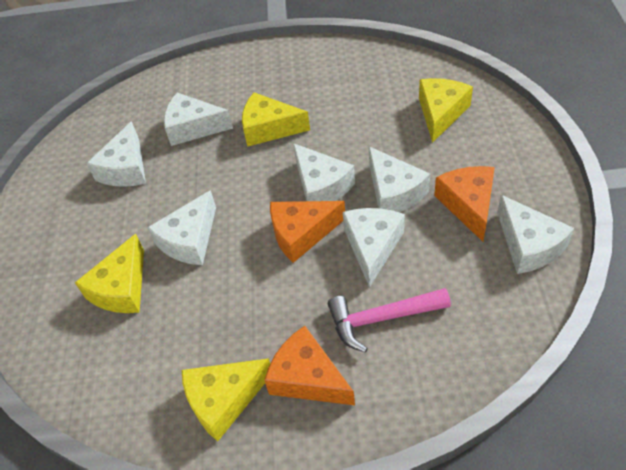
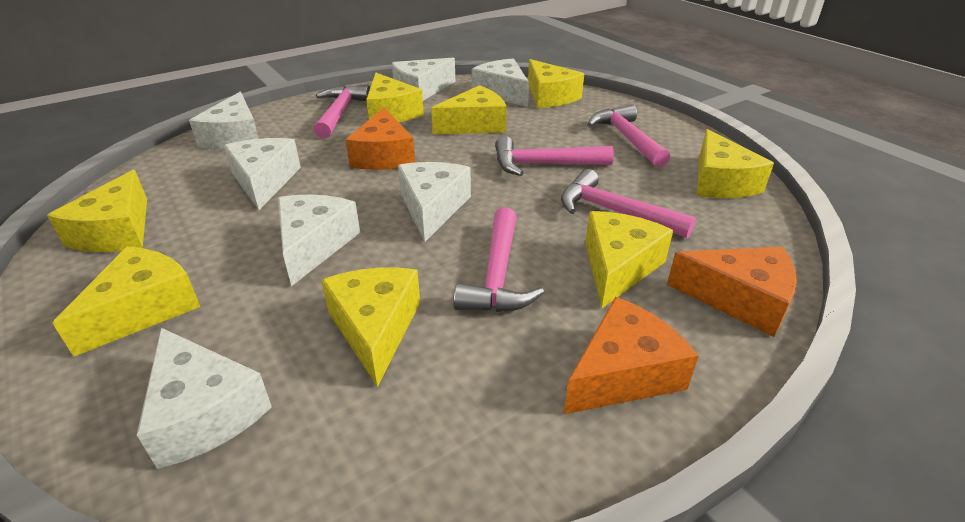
pink hammer: [328,288,451,353] = 1 -> [314,85,370,139] [453,207,544,312] [495,136,614,176] [561,169,696,238] [587,105,670,167] = 5
yellow cheese: [75,234,144,313] [182,358,270,442] [242,92,310,147] [419,78,473,143] = 4 -> [47,170,147,252] [52,246,200,357] [321,268,420,387] [366,73,424,122] [431,85,506,134] [528,59,584,108] [585,211,673,309] [697,129,774,198] = 8

